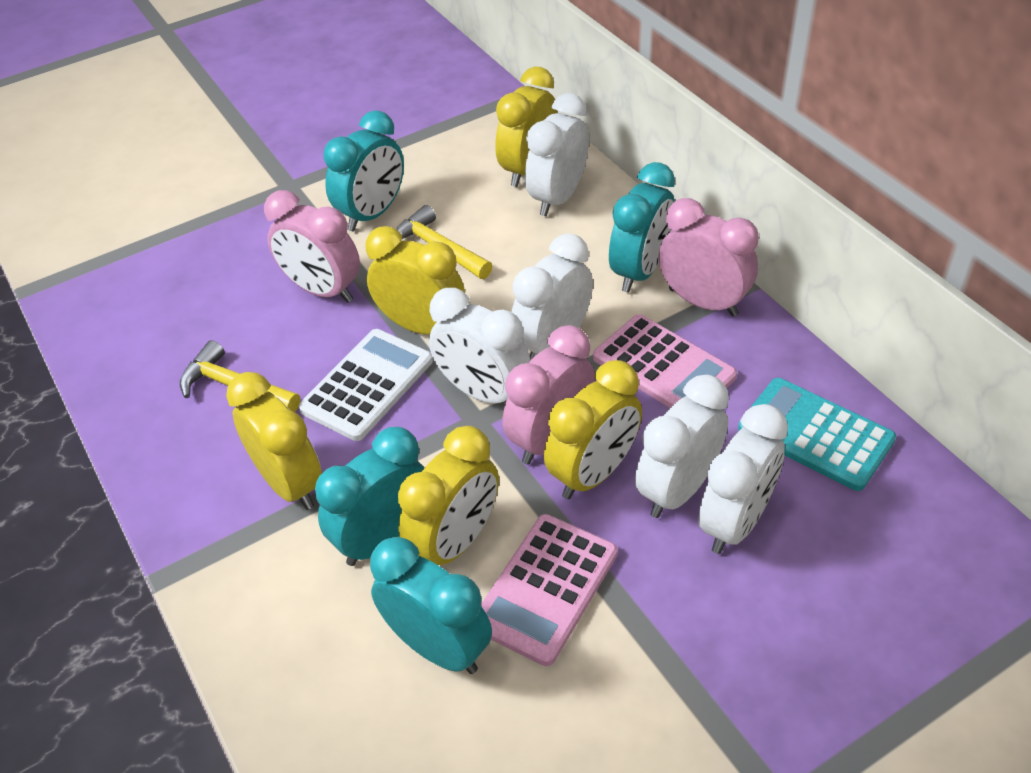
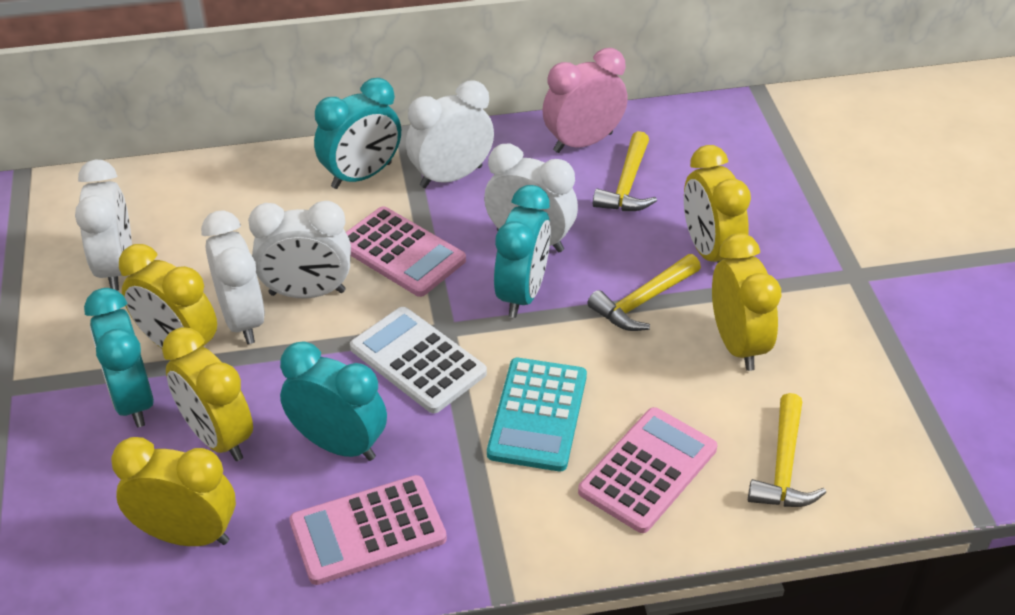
pink calculator: [481,514,618,666] [593,314,737,408] = 2 -> [289,475,447,585] [346,206,466,297] [578,407,717,533] = 3
pink clock: [264,190,360,303] [503,325,595,464] [659,198,758,317] = 3 -> [542,48,628,153] = 1
yellow hammer: [180,340,300,412] [396,205,493,279] = 2 -> [587,254,701,331] [593,131,657,211] [748,393,826,507] = 3

